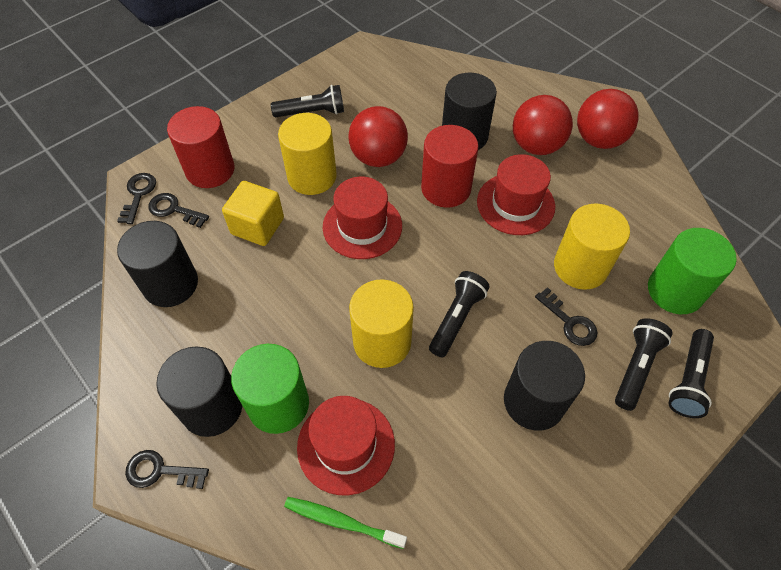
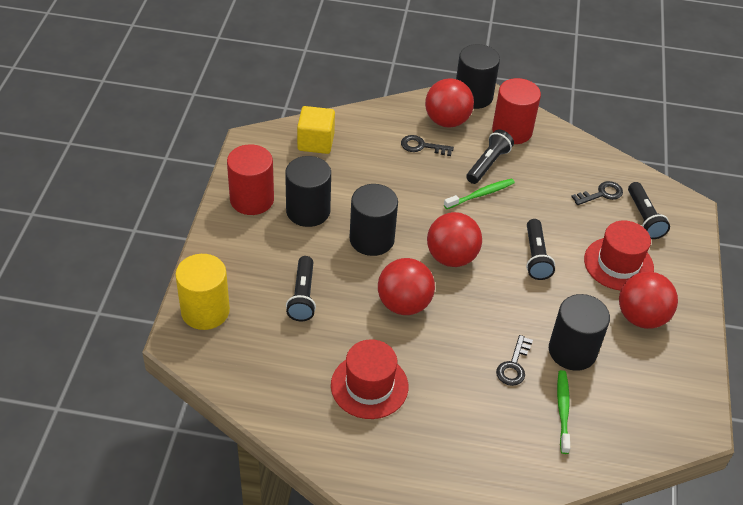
black key: [117,173,156,224] [125,450,209,489] [148,193,209,228] [535,287,598,346] = 4 -> [401,135,454,156] [496,335,533,386] [571,181,623,205] = 3
green cylinder: [231,344,309,434] [648,228,737,314] = 2 -> none = 0
green toothbrush: [284,497,407,549] = 1 -> [444,179,515,209] [557,370,570,454] = 2
red ball: [349,106,408,167] [513,95,573,155] [577,89,639,149] = 3 -> [378,258,435,315] [425,78,474,128] [427,212,482,267] [619,272,678,329] = 4
red hat: [297,396,395,495] [323,177,402,259] [477,154,555,235] = 3 -> [331,339,408,419] [584,221,654,291] = 2
yellow cylinder: [278,113,337,195] [349,279,414,368] [554,203,630,290] = 3 -> [175,254,230,330] = 1

